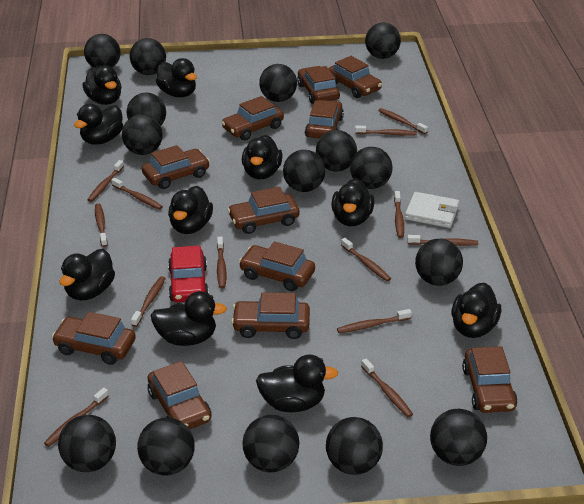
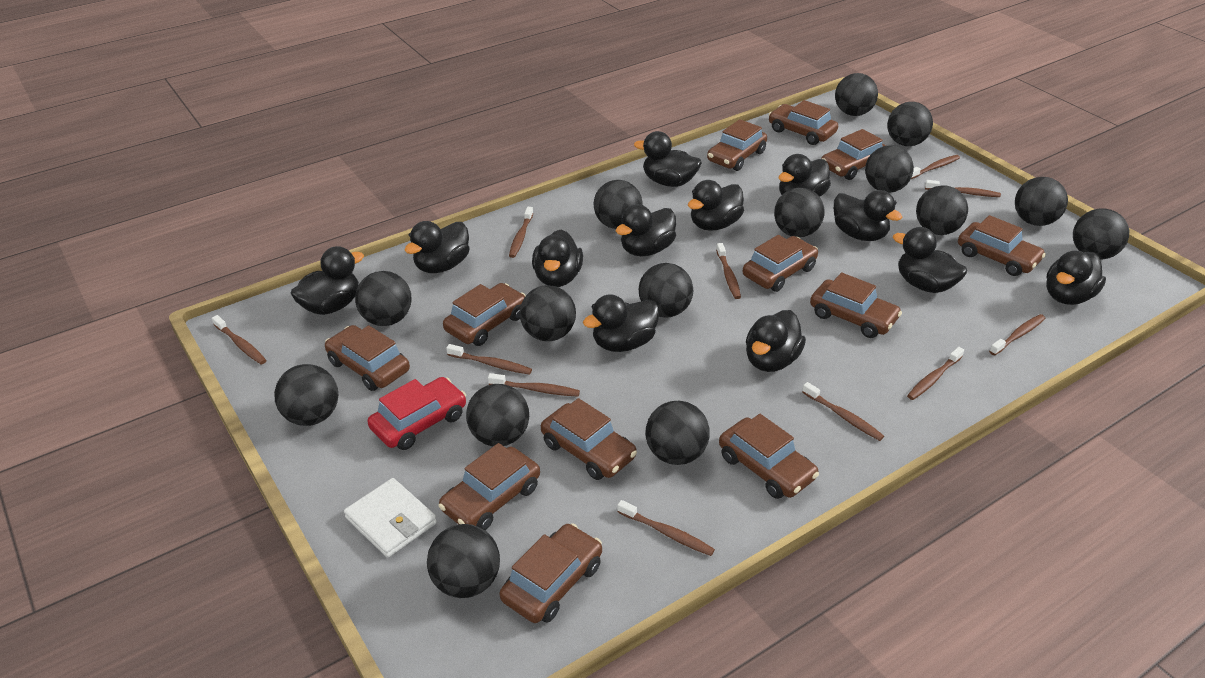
black duck: [60,249,115,301] [74,104,123,144] [82,65,122,105] [150,291,227,346] [156,58,197,98] [168,186,213,234] [242,135,283,179] [256,354,338,412] [331,178,374,226] [451,283,501,338] = 10 -> [291,246,364,315] [405,221,470,273] [532,230,583,287] [583,294,659,352] [616,204,676,256] [634,131,701,187] [688,180,744,231] [746,310,806,372] [779,154,831,197] [834,190,902,241] [893,227,967,293] [1046,251,1106,305] = 12
brown car: [52,312,136,365] [142,145,210,189] [148,361,212,429] [222,96,284,140] [227,187,300,234] [231,292,310,339] [239,241,315,291] [297,66,340,104] [305,100,344,138] [328,56,382,98] [462,346,518,413] = 11 -> [325,325,410,391] [439,443,540,530] [443,283,526,346] [500,523,602,623] [541,398,637,480] [707,119,767,171] [719,414,819,499] [743,235,818,292] [769,100,838,145] [810,272,902,338] [821,129,886,180] [958,215,1046,276] = 12
brown toothbrush: [44,388,109,447] [88,160,124,202] [95,203,107,247] [111,178,163,210] [131,276,166,327] [217,237,226,288] [337,309,412,333] [341,238,391,282] [355,126,417,136] [361,358,413,417] [378,108,428,134] [394,191,404,238] [407,235,478,246] = 13 -> [212,315,266,364] [446,344,532,375] [488,373,580,397] [509,207,533,258] [617,500,715,556] [716,243,741,299] [802,382,884,441] [907,347,964,400] [911,155,960,179] [925,180,1001,197] [989,314,1045,355] = 11

